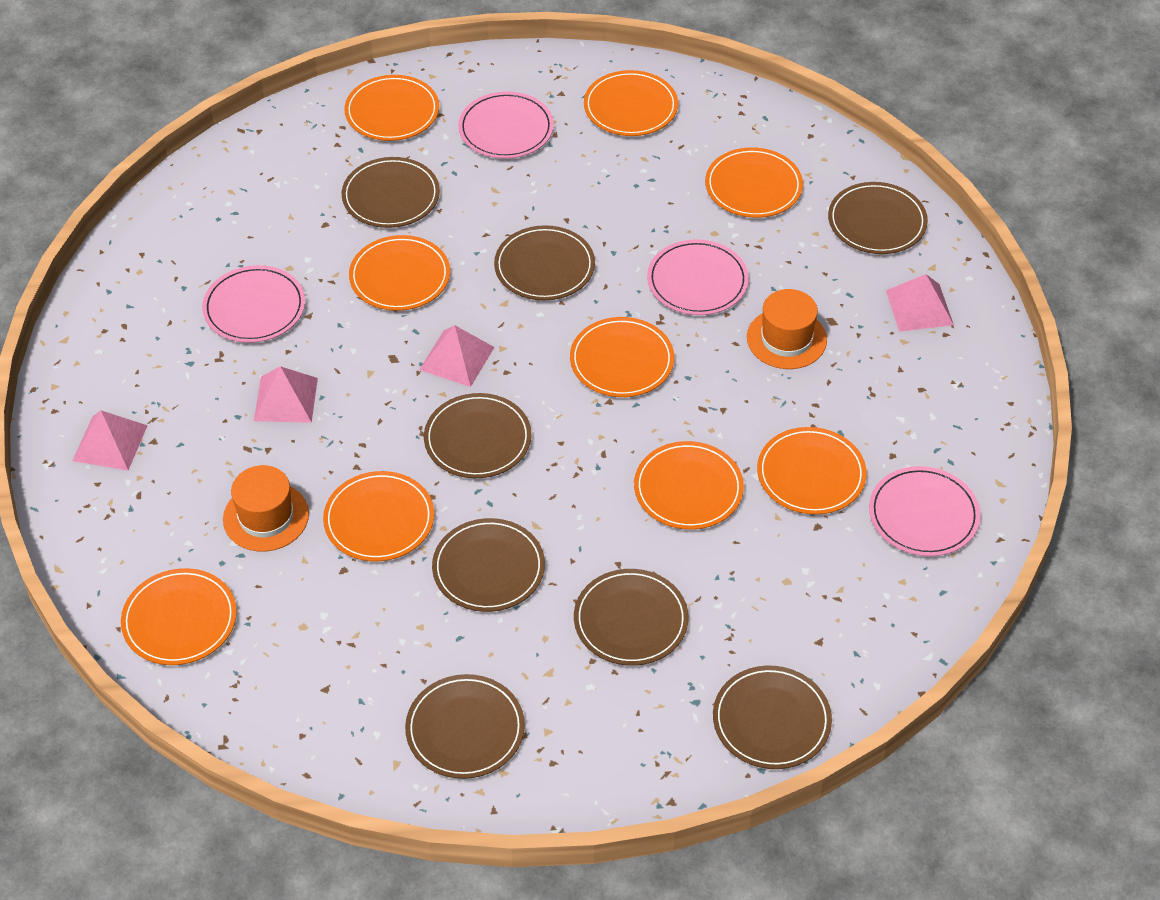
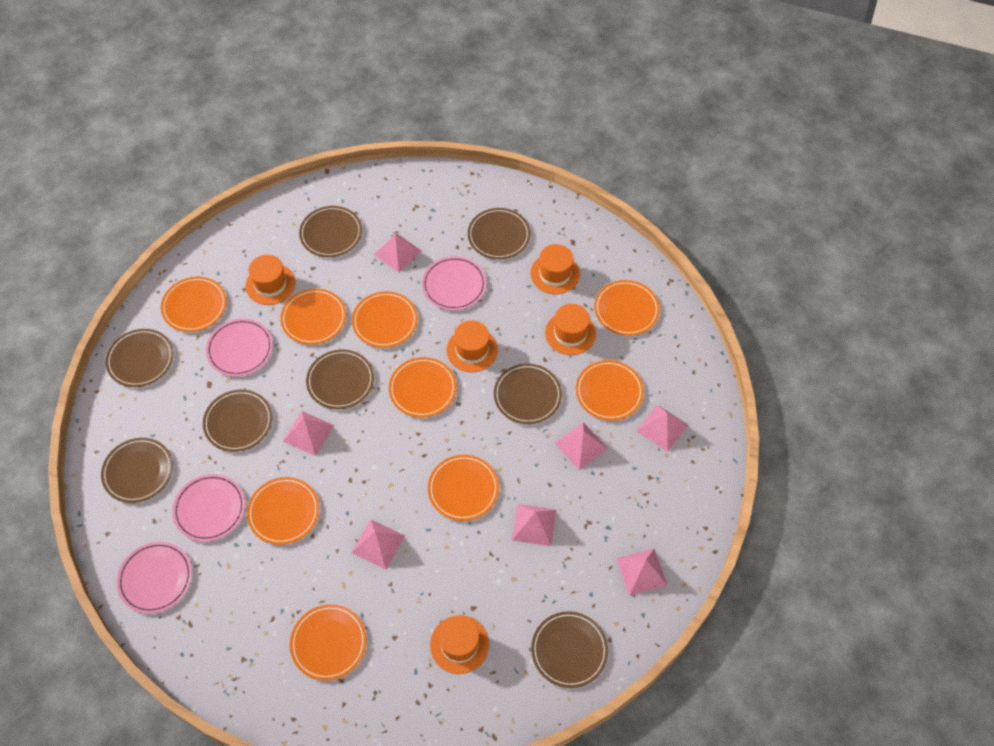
orange hat: [223,465,309,552] [747,289,827,369] = 2 -> [246,255,296,305] [430,615,489,674] [446,320,498,372] [530,244,580,294] [545,304,596,355] = 5
pink pyramid: [73,410,148,471] [254,366,318,423] [419,325,494,387] [886,274,954,332] = 4 -> [283,411,334,456] [352,520,405,569] [374,233,422,273] [512,504,556,546] [555,422,608,470] [616,549,668,596] [637,405,688,452] = 7

